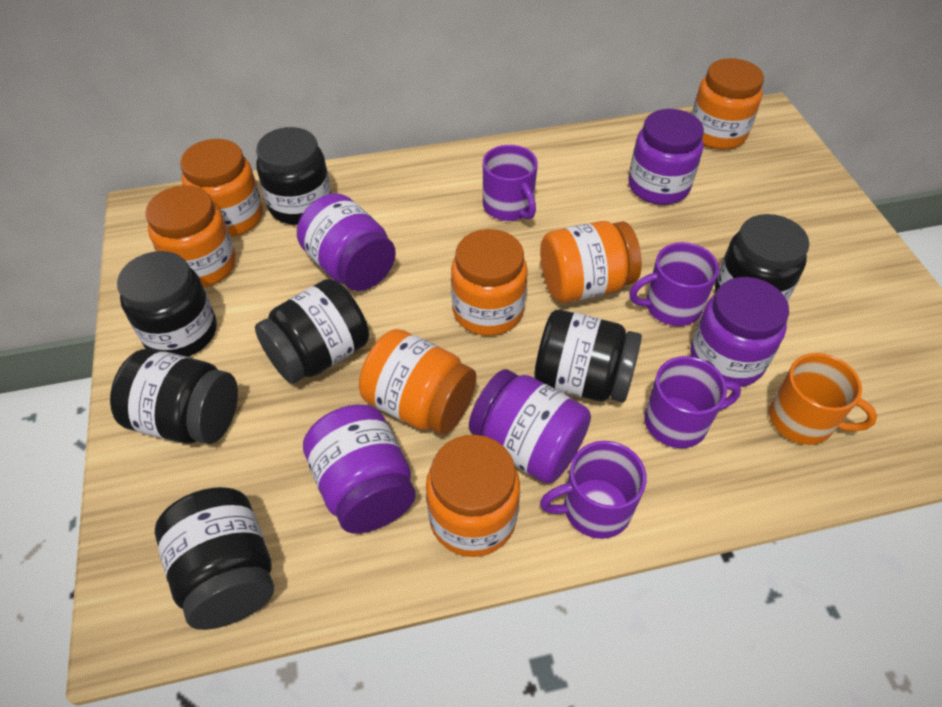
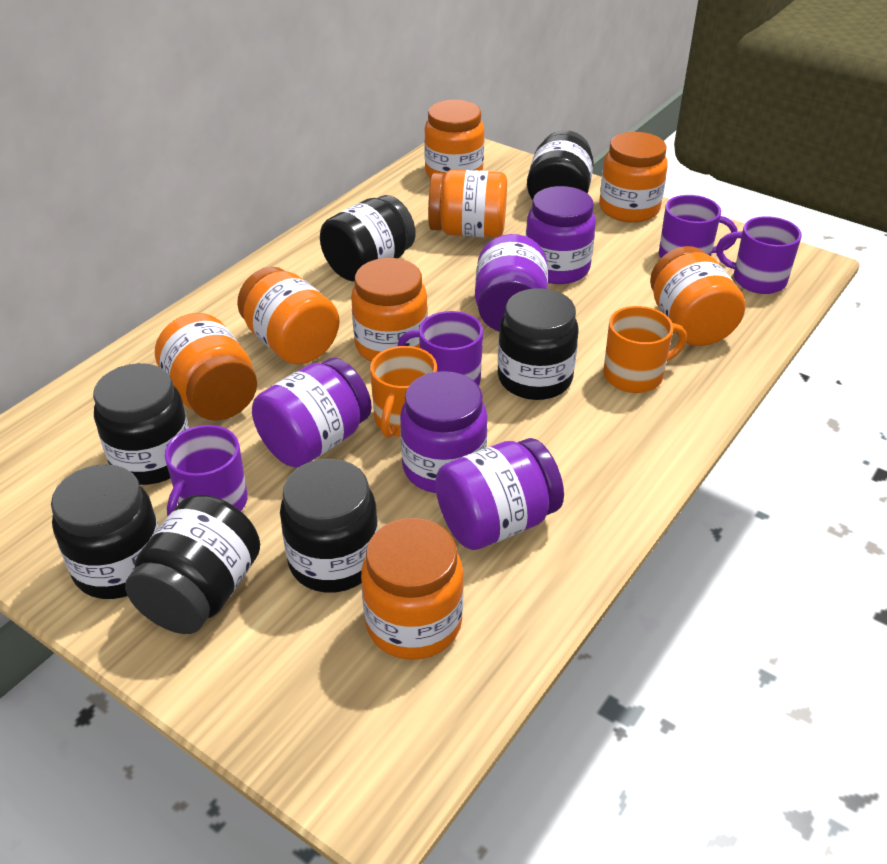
orange jar: [145,185,236,287] [180,139,263,237] [359,329,476,435] [426,435,520,557] [451,229,528,336] [540,221,642,303] [692,58,764,150] = 7 -> [155,313,257,421] [237,267,340,364] [351,258,428,362] [361,518,464,660] [424,100,484,179] [428,170,507,238] [599,132,668,223] [650,246,745,346] = 8
orange mug: [769,353,877,445] = 1 -> [370,346,437,438] [603,306,687,393] = 2

